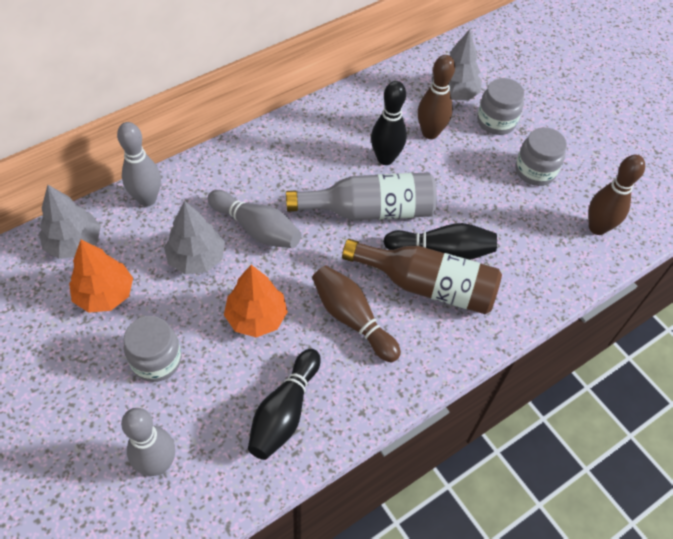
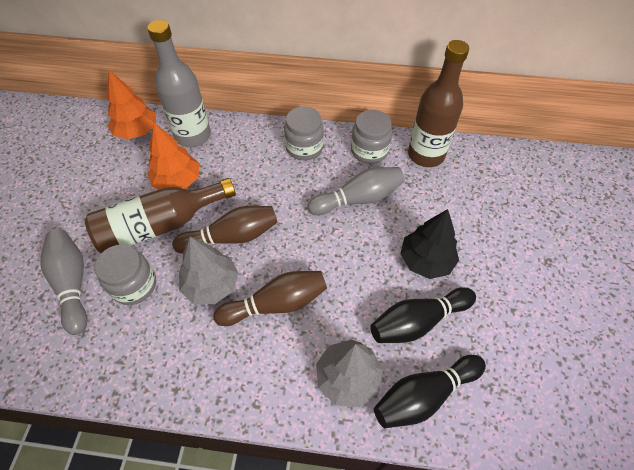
black bowling pin: [248,349,321,460] [371,81,407,165] [383,223,497,260] = 3 -> [370,287,476,343] [374,355,486,428] = 2
black tree: none = 0 -> [400,209,459,279] = 1
brown bottle: [342,239,502,314] = 1 -> [85,178,236,253] [408,40,469,167] = 2
brown bowling pin: [312,266,401,362] [418,55,455,139] [588,155,645,235] = 3 -> [172,206,278,253] [213,271,327,326] = 2
grey bowling pin: [117,122,161,206] [121,408,175,476] [208,190,302,248] = 3 -> [40,229,88,335] [307,167,405,215] = 2
grey tree: [39,185,101,259] [164,201,225,274] [431,29,482,100] = 3 -> [179,236,239,304] [316,340,383,408] = 2

